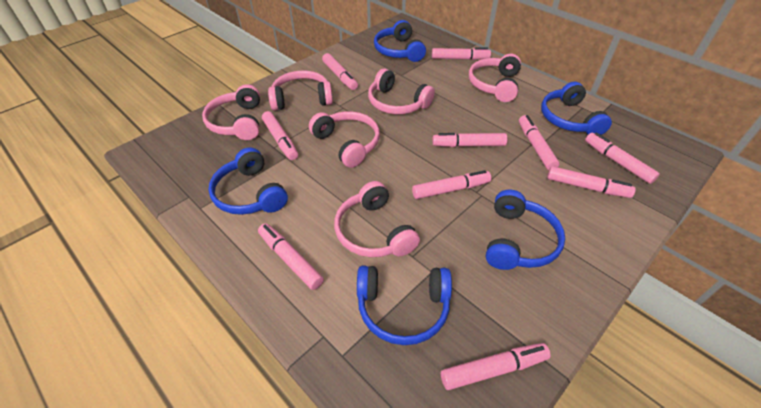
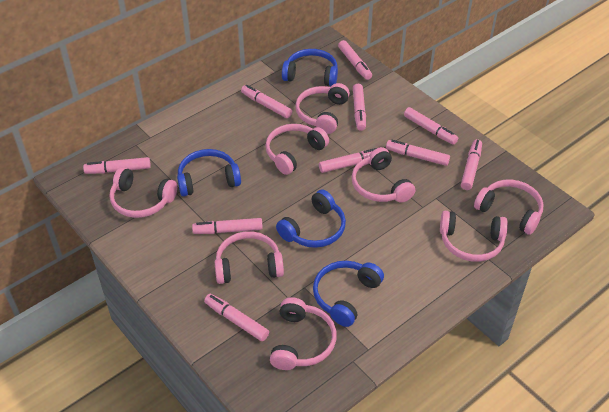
blue headphones: [208,147,288,215] [357,265,452,345] [374,20,426,62] [486,190,565,270] [541,82,612,135] = 5 -> [177,149,241,196] [276,189,346,248] [282,49,338,86] [313,261,384,327] = 4
pink headphones: [202,84,260,140] [268,70,333,111] [309,111,380,168] [334,181,420,257] [368,69,435,114] [469,54,521,102] = 6 -> [109,167,177,218] [215,231,284,284] [265,124,329,175] [270,297,337,370] [295,83,350,134] [352,147,415,203] [440,211,508,262] [474,179,544,235] = 8

